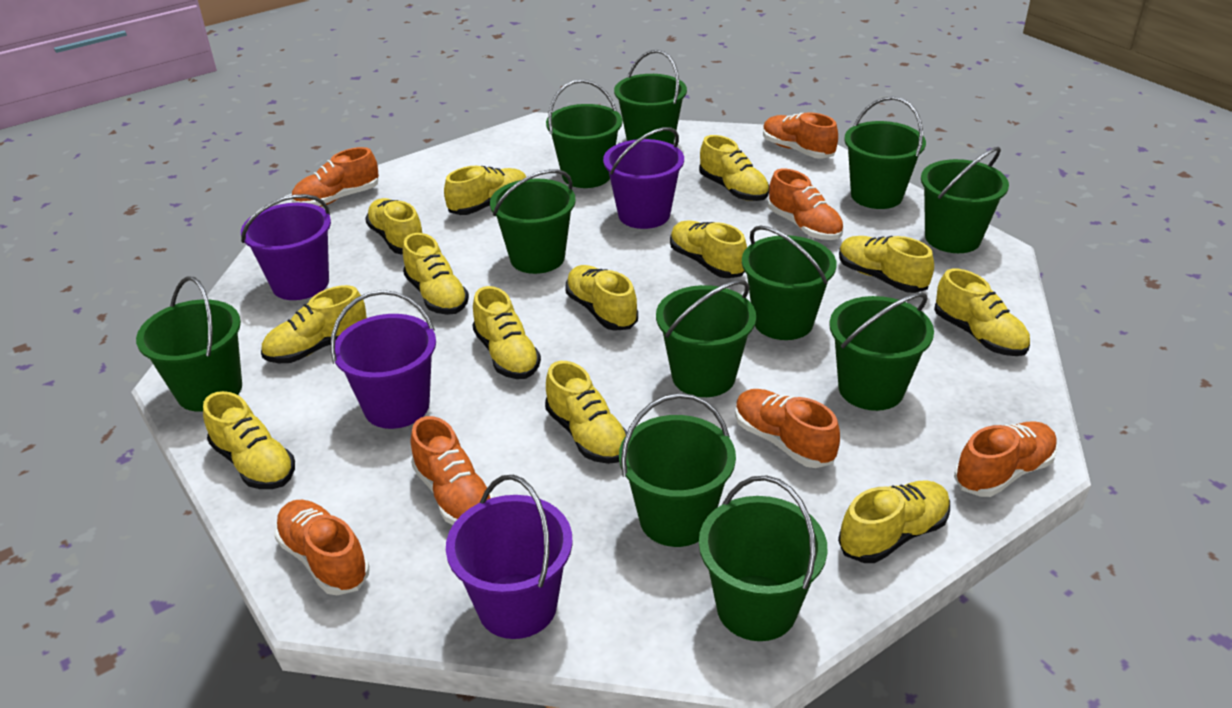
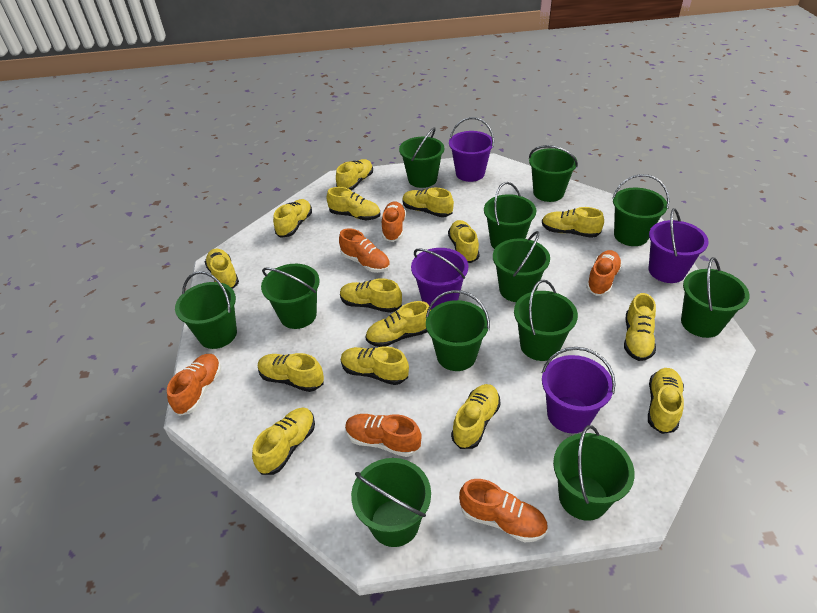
green bucket: [136,276,242,411] [490,169,576,274] [546,79,622,188] [614,50,687,145] [619,393,736,547] [656,280,756,397] [699,475,828,641] [742,225,837,340] [829,293,934,411] [844,96,926,209] [921,147,1009,253] = 11 -> [175,271,237,349] [261,264,320,329] [351,458,431,547] [399,127,444,188] [426,290,490,371] [484,182,536,249] [493,231,550,302] [514,280,578,361] [529,145,578,202] [553,425,635,521] [613,174,669,246] [681,257,750,338] = 12
orange shoe: [274,500,370,595] [291,147,379,207] [411,416,495,525] [735,389,840,468] [763,112,838,159] [768,169,844,240] [954,421,1058,497] = 7 -> [167,354,221,416] [339,228,390,273] [345,414,422,457] [382,201,406,242] [459,479,548,542] [586,250,622,296] = 6
yellow shoe: [203,391,295,489] [261,285,367,363] [365,198,422,254] [403,233,469,315] [444,166,526,215] [473,286,541,379] [545,361,627,464] [565,265,638,331] [670,221,747,278] [699,135,769,201] [838,480,950,563] [839,236,934,293] [934,269,1030,356] = 13 -> [205,249,239,289] [252,408,315,475] [258,353,324,392] [273,199,312,238] [327,187,380,220] [336,159,373,191] [340,278,402,313] [341,346,409,385] [365,301,431,347] [402,187,454,217] [448,220,479,263] [451,384,501,449] [542,207,604,238] [624,293,656,361] [648,368,684,434] = 15

